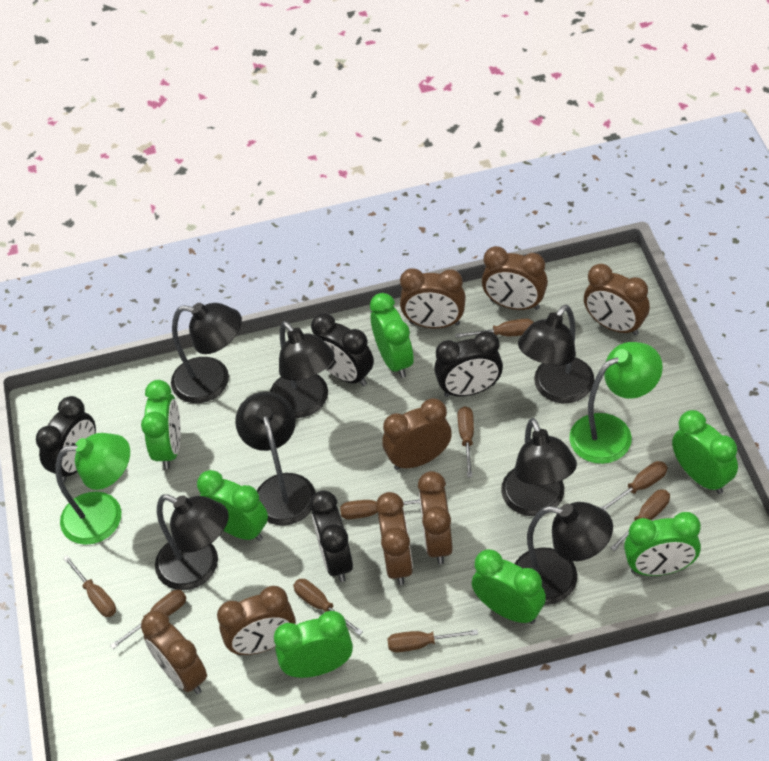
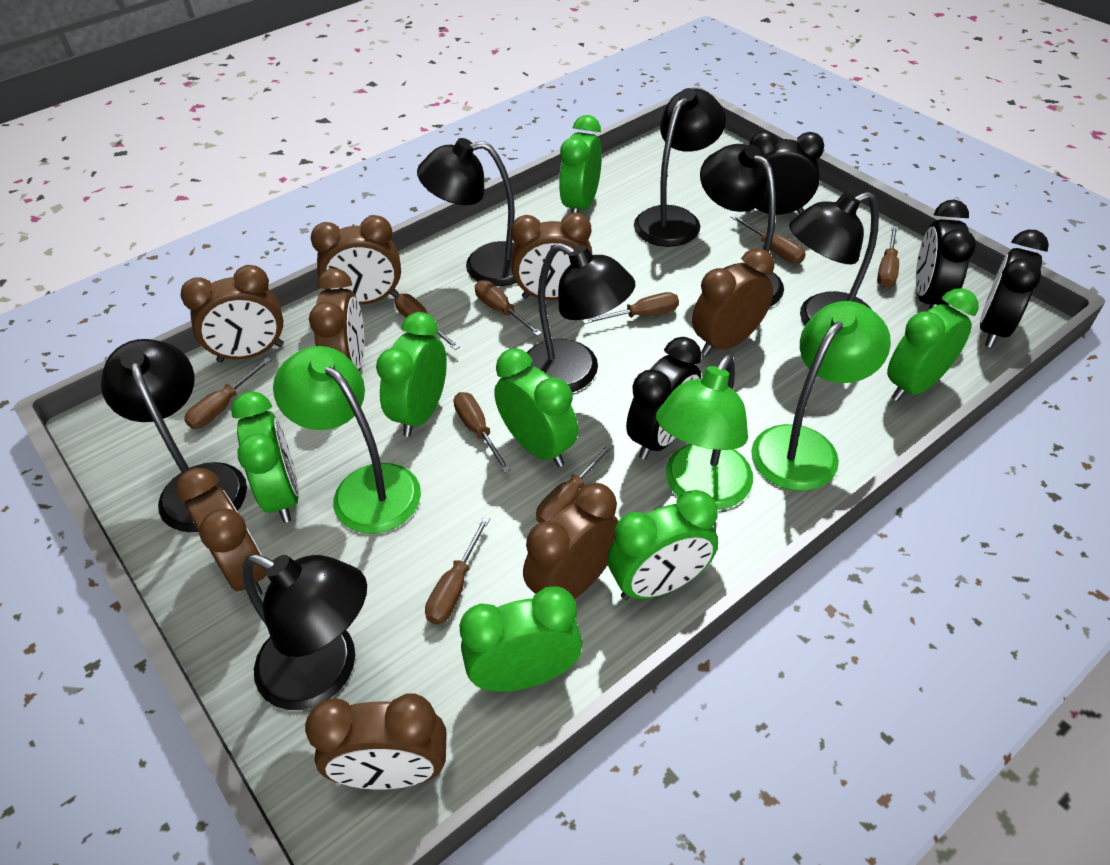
green lamp: [55,433,130,545] [569,342,663,464] = 2 -> [273,346,421,534] [656,354,753,510] [751,301,891,491] = 3

